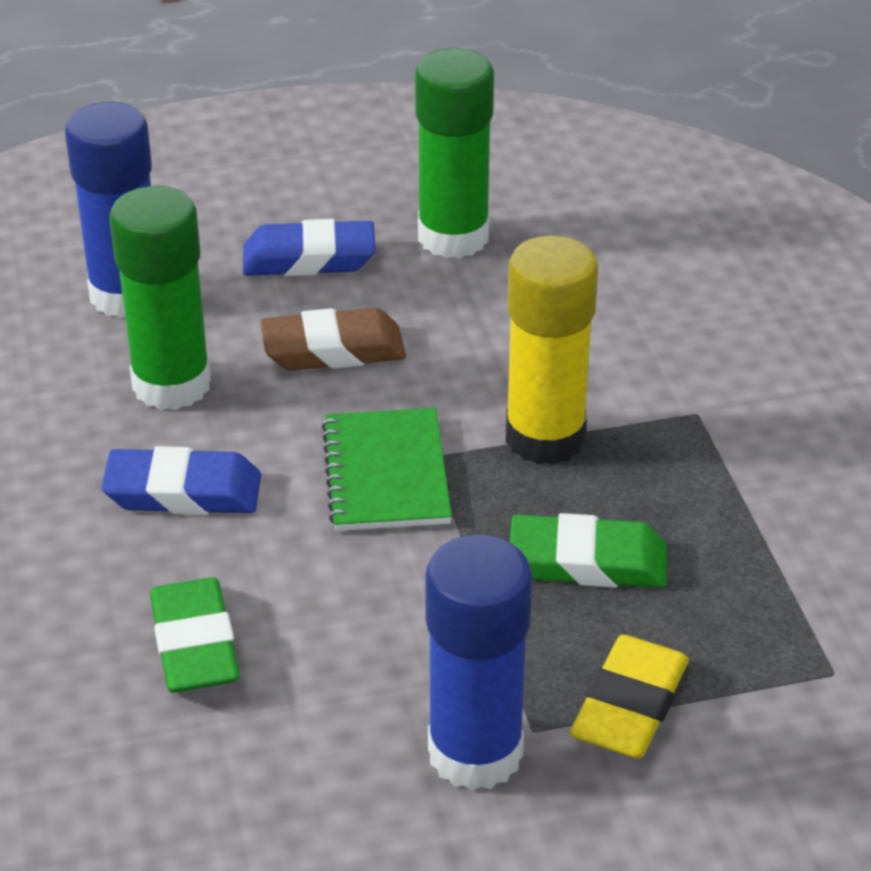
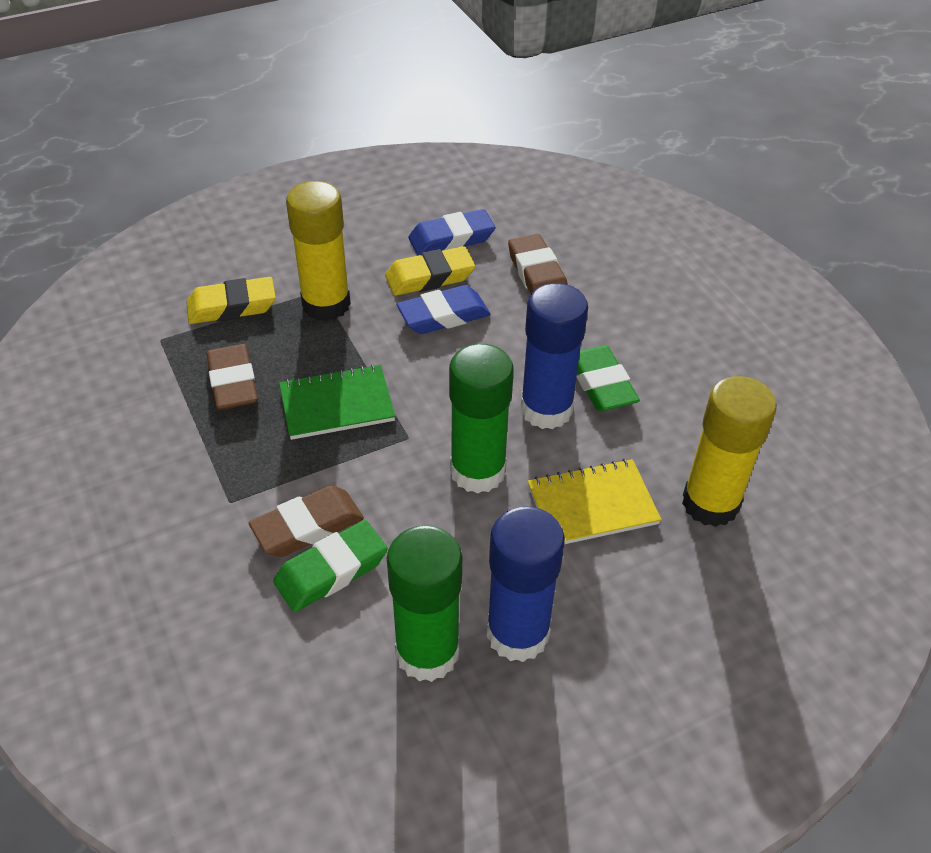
brown eraser: [261,308,406,371] = 1 -> [206,344,258,410] [249,485,364,557] [508,234,568,294] = 3
yellow eraser: [570,635,689,759] = 1 -> [186,277,276,324] [385,246,475,296] = 2
yellow glue stick: [506,235,598,465] = 1 -> [286,181,351,321] [682,376,777,527] = 2
yellow notebook: none = 0 -> [528,459,662,544] = 1

